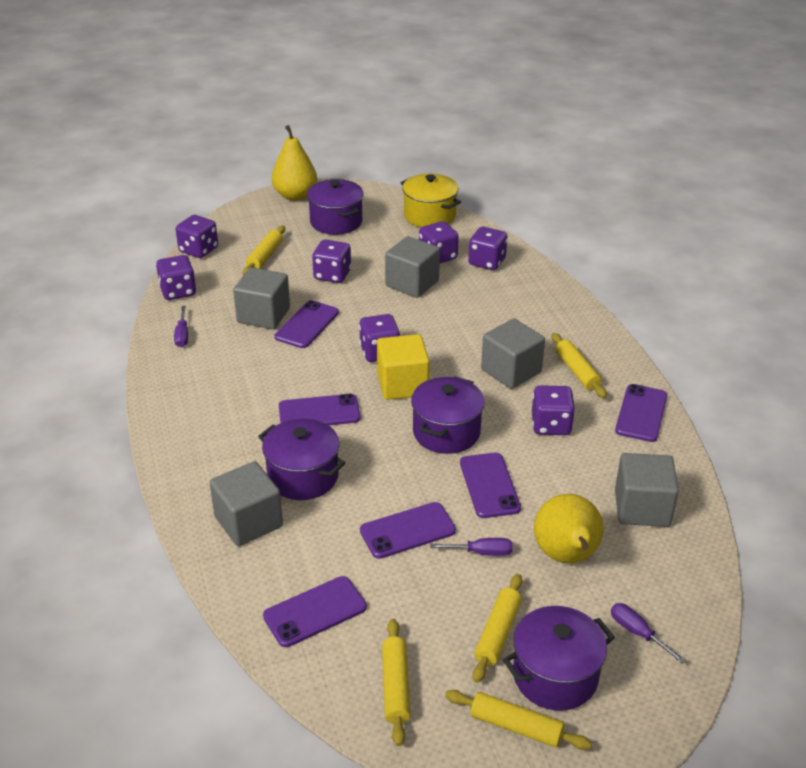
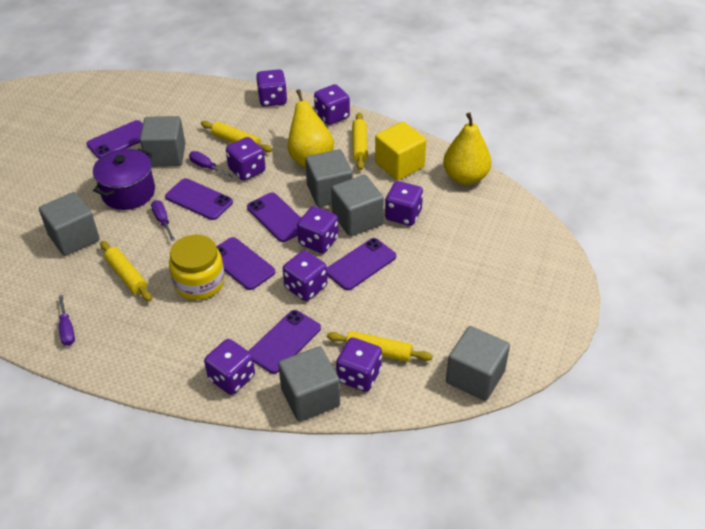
grey cube: [210,461,283,546] [233,267,290,329] [385,236,440,298] [481,319,545,389] [615,453,679,527] = 5 -> [39,192,100,256] [140,116,185,167] [278,346,340,422] [305,149,353,207] [331,175,384,237] [446,326,510,401] = 6
purple dice: [156,255,196,300] [176,215,218,258] [312,240,351,283] [359,314,400,362] [419,221,459,264] [468,227,508,270] [532,385,575,435] = 7 -> [204,339,255,395] [226,137,266,181] [256,69,287,107] [283,250,327,301] [297,206,339,254] [314,84,350,125] [336,337,382,392] [385,181,423,226] = 8
purple pot: [258,418,346,500] [307,179,364,235] [411,376,485,454] [503,606,615,711] = 4 -> [93,149,155,210] = 1
yellow jar: none = 0 -> [169,235,225,300] = 1
yellow pot: [401,173,461,227] = 1 -> none = 0
yellow rolling pin: [243,226,285,275] [382,619,410,746] [445,690,592,750] [473,574,522,683] [551,333,607,398] = 5 -> [100,241,152,301] [201,121,273,152] [327,331,433,362] [352,113,368,170] = 4

